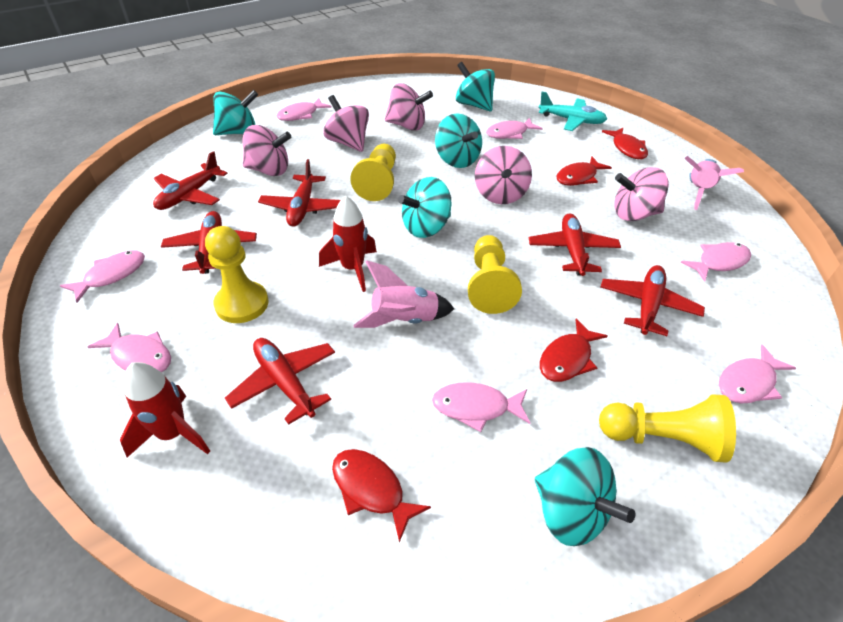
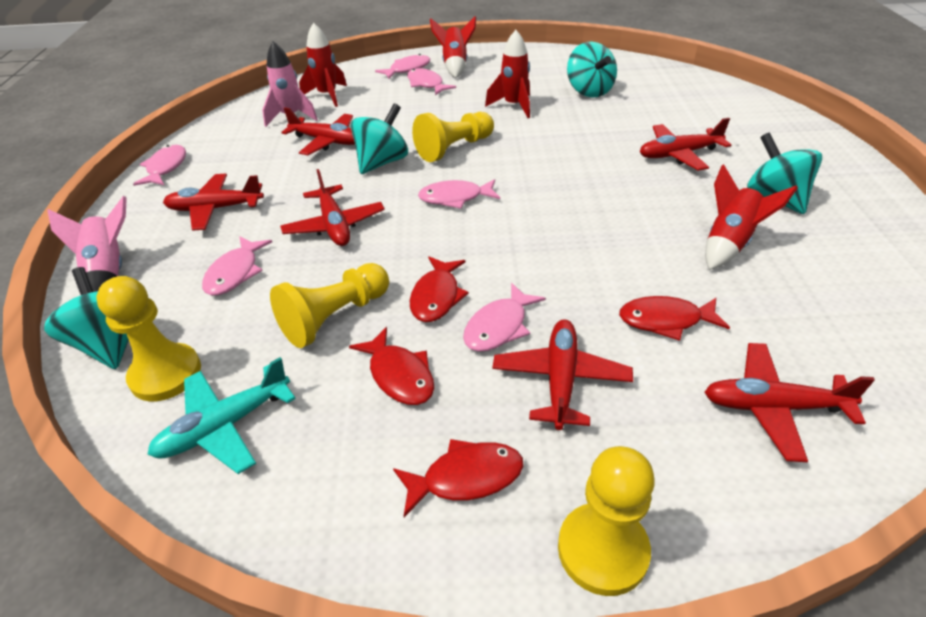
pink fish: [60,251,145,303] [87,323,171,372] [277,98,332,121] [432,382,530,432] [486,118,543,139] [681,242,751,282] [719,344,796,403] = 7 -> [133,145,186,186] [202,236,272,296] [375,54,430,79] [407,68,456,95] [418,179,500,209] [463,283,546,352] = 6
pink spinning top: [242,125,291,176] [323,95,369,152] [385,83,433,131] [475,146,532,204] [614,167,669,221] = 5 -> none = 0
red rocket: [120,362,210,457] [319,196,377,292] = 2 -> [299,23,347,107] [430,16,476,78] [485,30,530,118] [705,164,798,270] = 4
turquoise spinning top: [213,90,258,135] [398,177,452,238] [435,113,482,168] [456,62,495,111] [535,447,635,546] = 5 -> [44,267,129,369] [351,103,408,174] [567,42,617,98] [747,132,822,214] = 4

